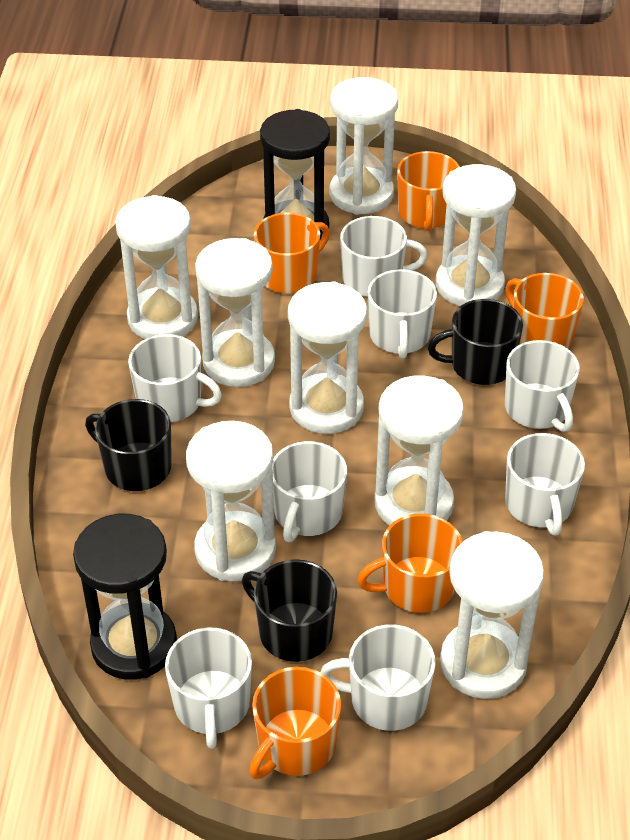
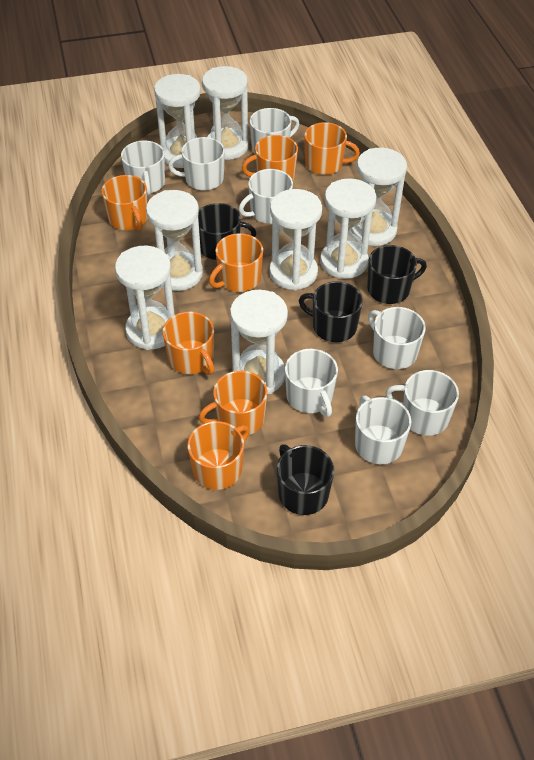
black hourglass: [73,514,177,680] [260,109,330,239] = 2 -> none = 0
black mug: [85,399,172,491] [242,559,337,662] [428,299,523,385] = 3 -> [198,203,256,260] [277,444,334,515] [299,281,363,342] [367,245,427,304] = 4
orange mug: [249,667,341,779] [254,212,330,293] [357,513,463,613] [397,151,460,231] [505,273,584,349] = 5 -> [101,175,148,231] [163,312,214,375] [188,421,249,490] [199,371,268,435] [209,233,263,292] [242,135,298,181] [304,122,360,175] = 7

